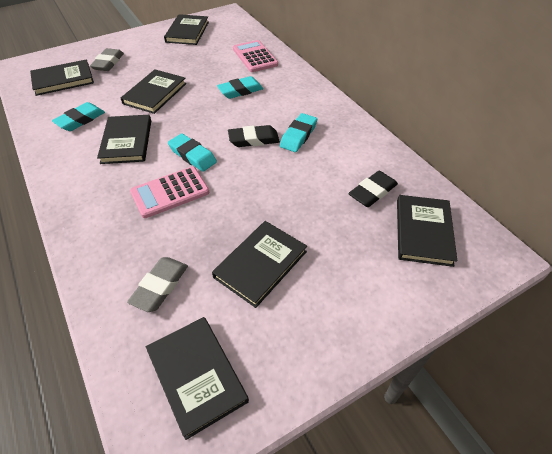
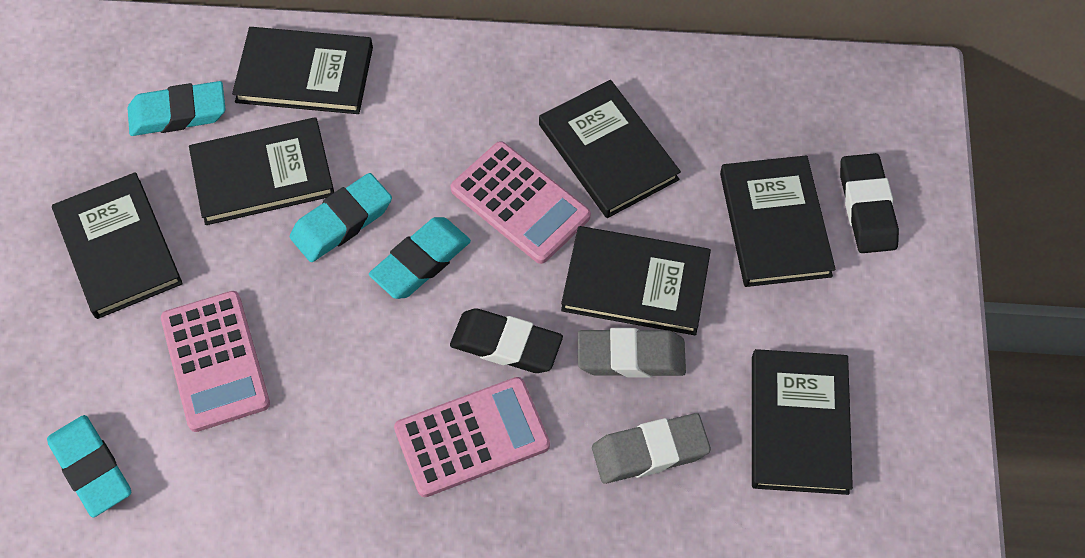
pink calculator: [130,167,209,218] [233,40,278,72] = 2 -> [161,291,270,432] [394,377,550,497] [451,141,591,264] = 3

